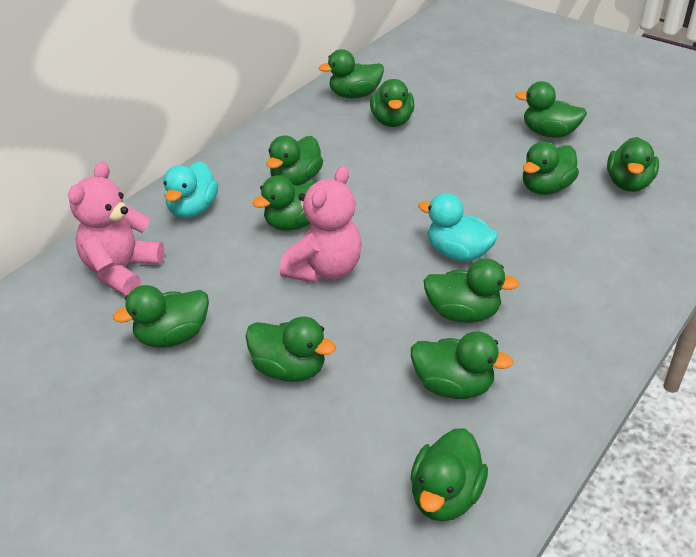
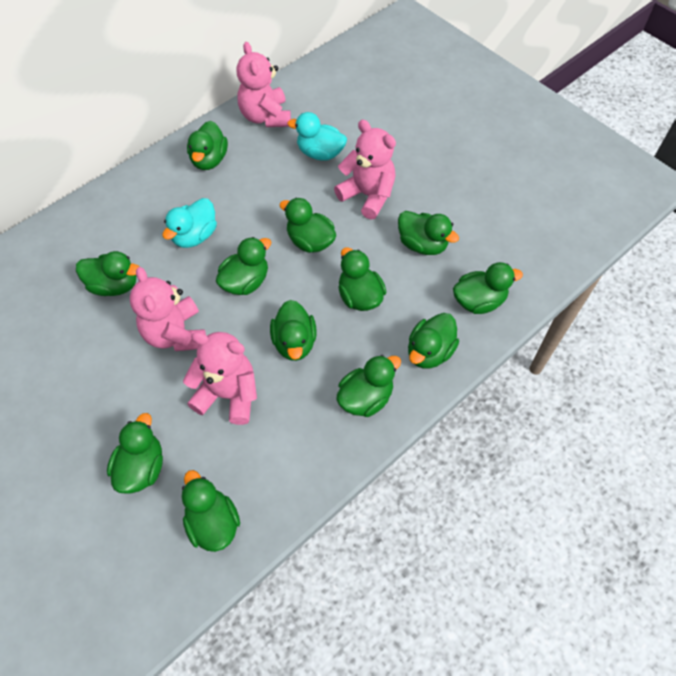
pink teddy bear: [68,162,164,296] [280,166,362,283] = 2 -> [130,267,206,351] [183,332,257,425] [237,42,291,127] [334,120,396,220] = 4

